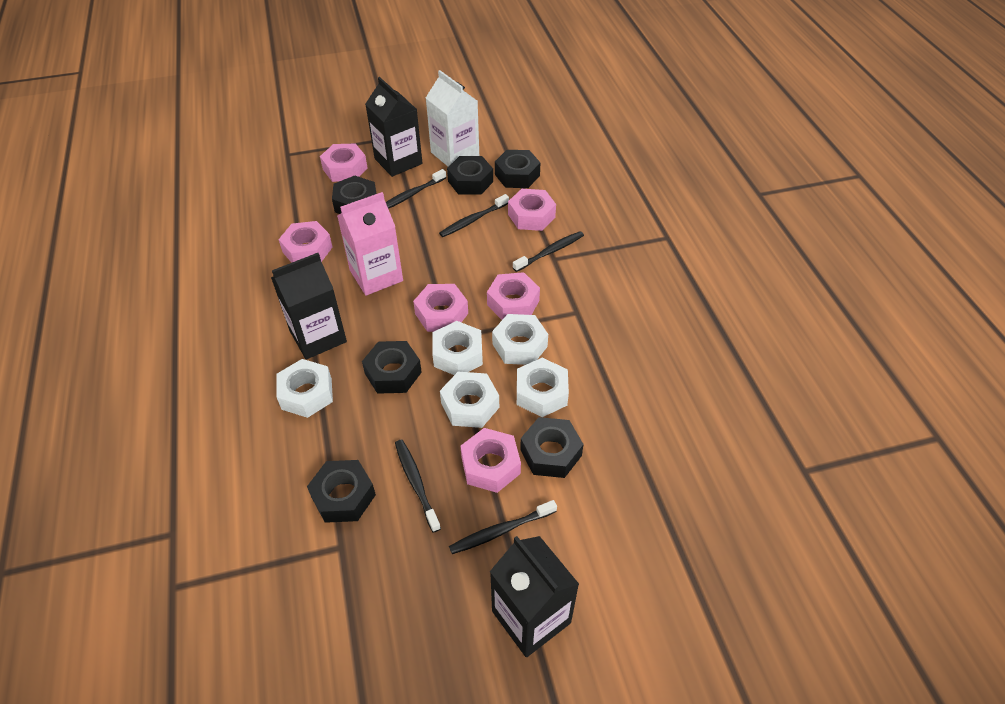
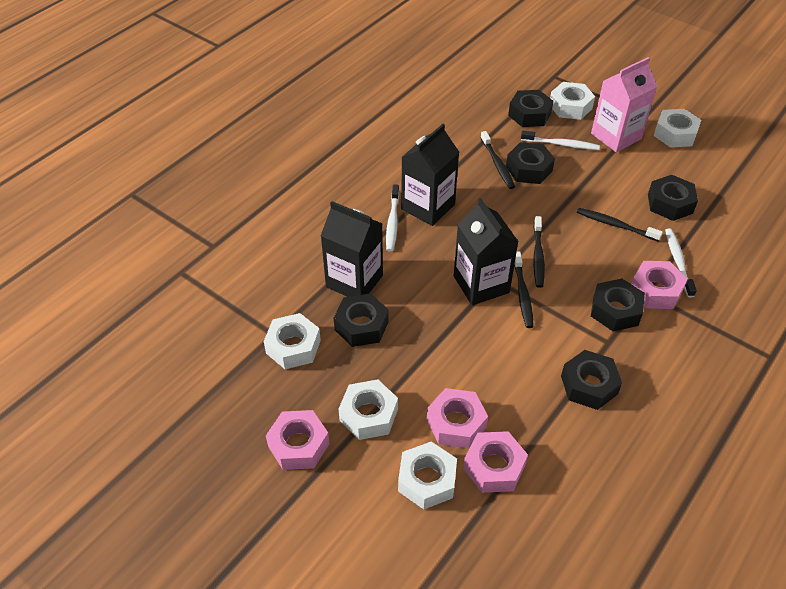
black toothbrush: [386,169,446,209] [395,440,441,533] [439,194,509,237] [449,500,557,554] [513,231,584,272] = 5 -> [481,131,515,189] [514,251,534,328] [533,216,545,288] [577,208,663,242] = 4
pink nut: [278,221,333,263] [320,144,368,182] [413,284,468,332] [461,428,521,493] [487,272,540,320] [508,189,556,231] = 6 -> [266,410,330,470] [427,388,488,448] [463,431,528,493] [631,261,688,309] = 4
white carton: [426,70,479,167] = 1 -> none = 0
white toothbrush: none = 0 -> [386,184,399,252] [521,131,600,150] [665,228,697,298] = 3

